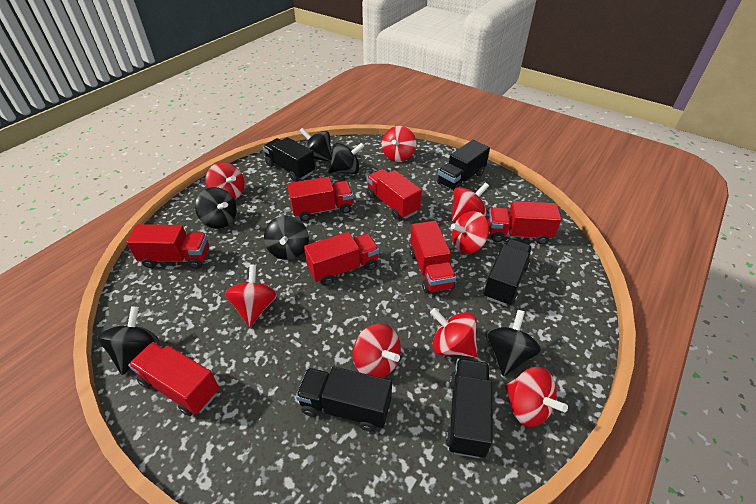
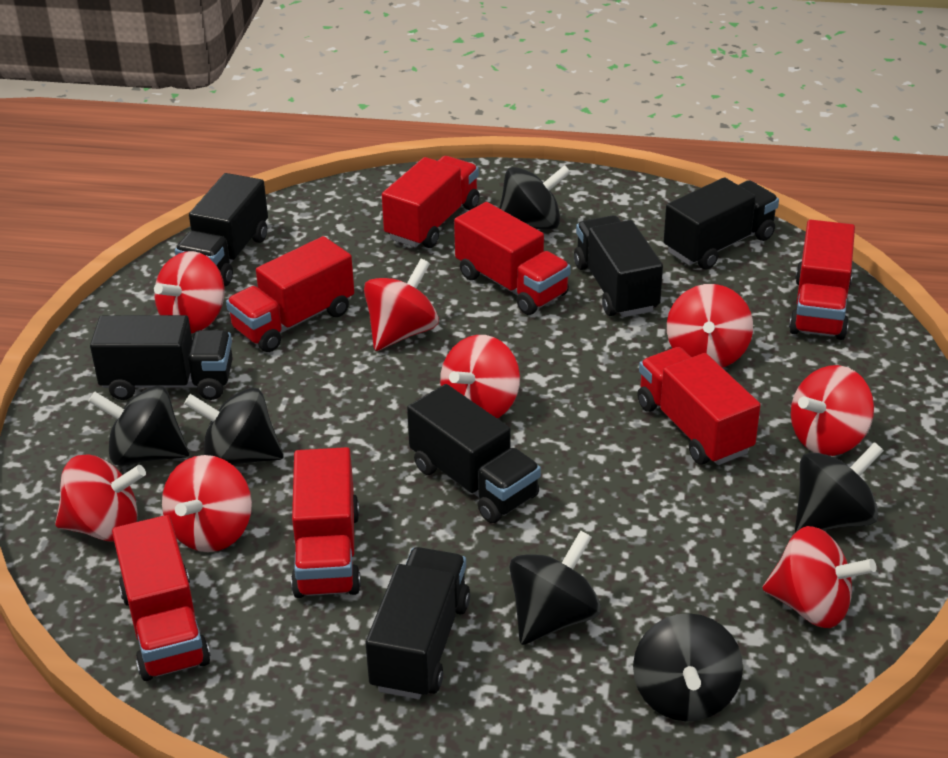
black truck: [263,137,315,181] [296,367,392,432] [437,140,490,191] [446,359,493,458] [483,239,532,306] = 5 -> [90,315,233,400] [175,173,268,286] [366,547,470,699] [407,384,541,523] [574,215,663,317] [664,177,779,270] = 6

